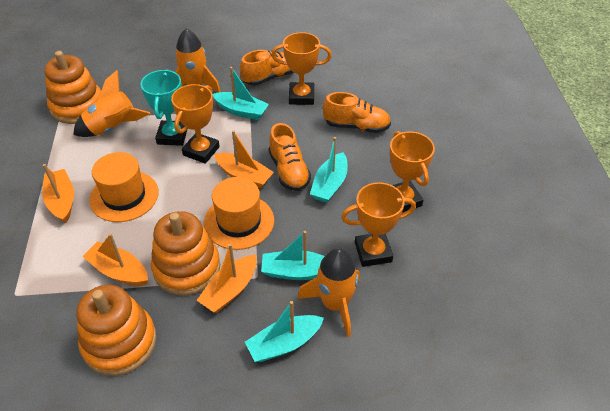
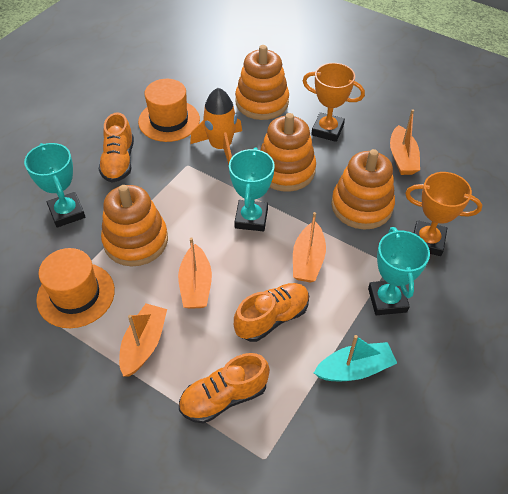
orange rocket: [73,70,150,137] [175,29,221,93] [297,248,360,337] = 3 -> [190,88,242,164] = 1
orange stacking toy: [44,51,101,124] [76,285,157,376] [151,211,220,296] = 3 -> [101,185,168,266] [235,45,289,120] [260,113,316,192] [331,149,395,230] = 4
orange trophy: [171,84,220,164] [271,32,332,105] [341,182,416,267] [390,131,435,212] = 4 -> [303,63,365,142] [405,172,482,256] = 2
turquoise boat: [213,67,269,120] [245,301,324,362] [261,231,325,280] [310,137,348,203] = 4 -> [314,335,397,381] = 1
turquoise trophy: [141,69,188,146] = 1 -> [24,143,85,228] [229,147,275,231] [368,227,430,315] = 3

